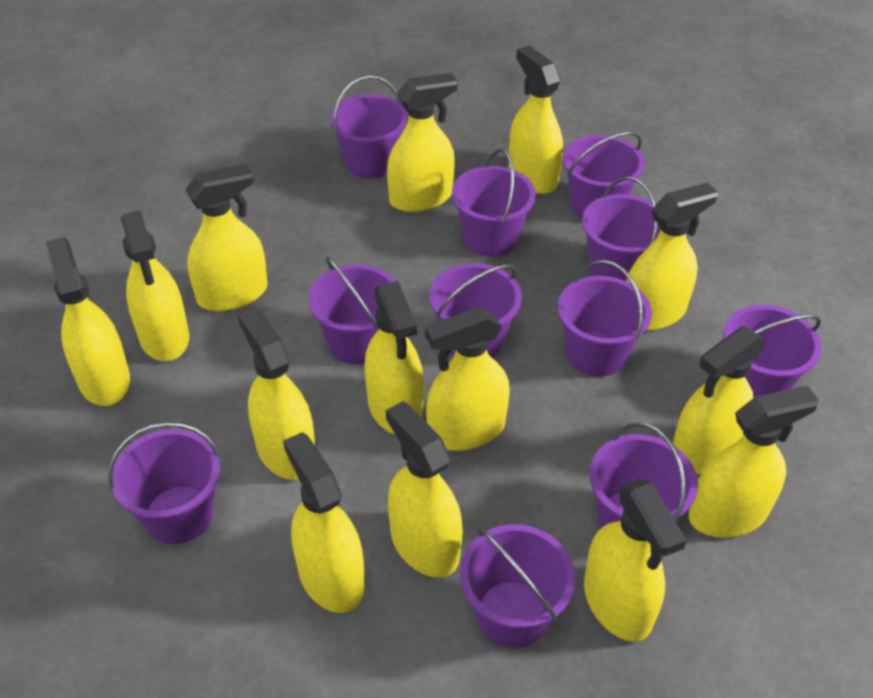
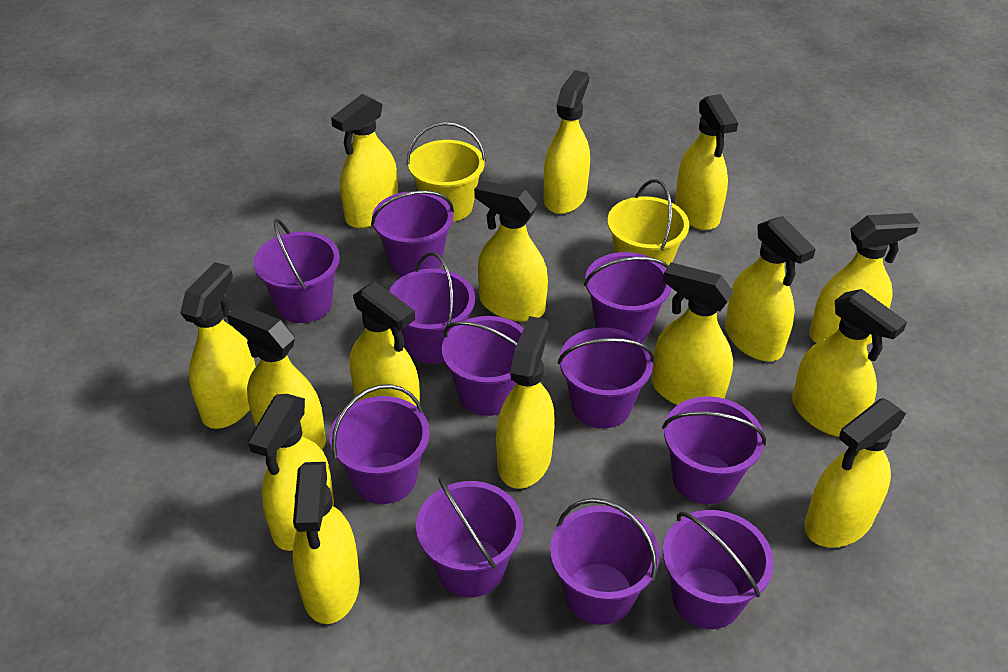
yellow bucket: none = 0 -> [407,122,486,222] [607,179,689,265] = 2
yellow spray bottle: [46,237,130,406] [121,210,189,361] [185,164,268,311] [238,308,315,480] [283,432,365,613] [364,281,424,434] [386,401,463,578] [387,73,458,212] [425,306,510,451] [508,45,563,194] [584,478,687,642] [626,182,718,331] [673,326,767,475] [689,386,819,538] = 14 -> [180,262,256,429] [227,304,326,450] [248,394,334,551] [293,462,360,624] [331,94,398,228] [350,282,420,407] [474,180,548,322] [496,316,555,489] [544,70,590,214] [652,262,734,405] [675,94,738,230] [725,216,816,361] [792,289,907,437] [804,398,906,548] [809,213,920,345] = 15

